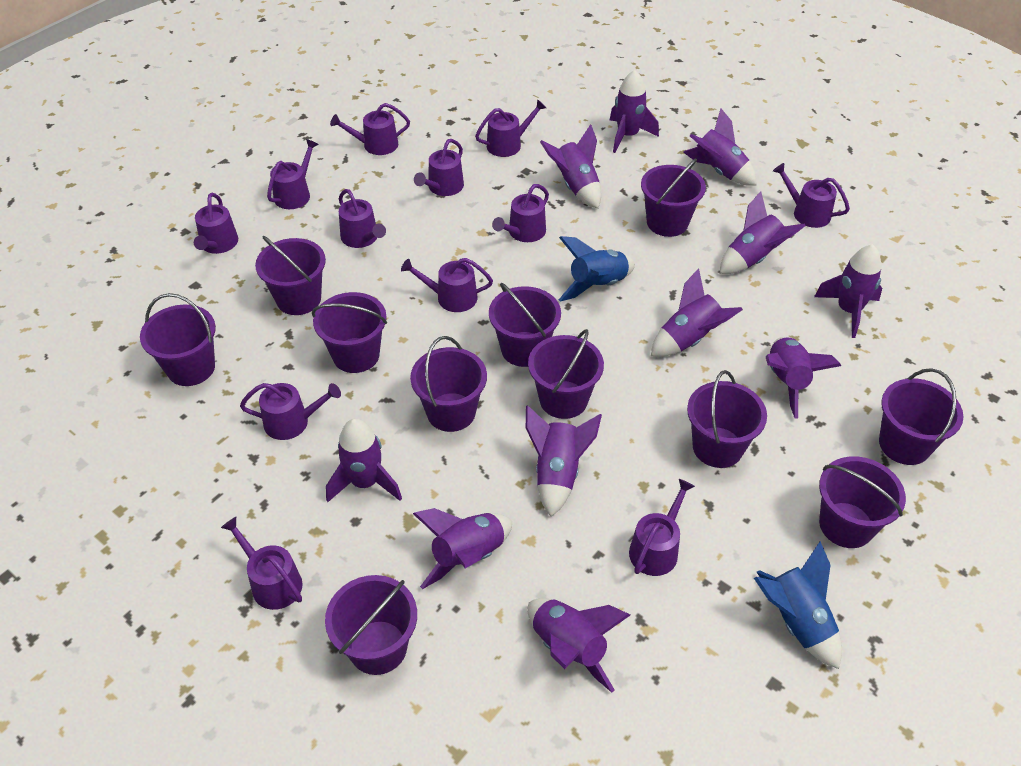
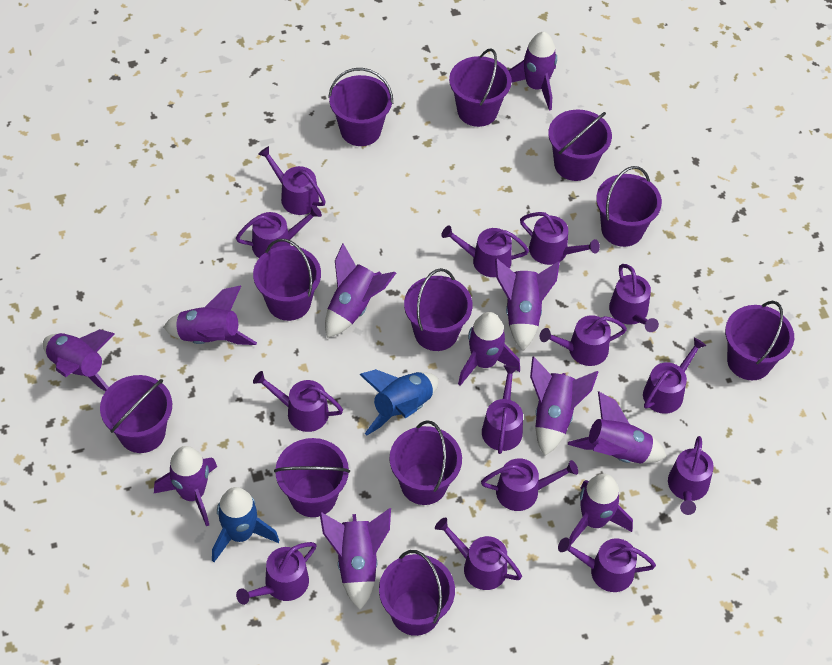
purple watering can: [194,193,238,254] [221,517,303,610] [240,383,341,440] [267,139,318,209] [330,103,410,155] [339,189,386,248] [401,258,493,312] [414,139,464,196] [475,99,546,157] [492,184,549,242] [629,479,695,576] [773,163,850,228] = 12 -> [236,205,322,258] [236,542,317,605] [253,371,343,432] [258,146,326,215] [435,518,522,590] [441,225,529,277] [481,458,578,511] [482,365,523,454] [520,212,600,265] [540,315,627,366] [558,537,656,592] [609,264,659,332] [643,337,706,414] [668,436,714,515] = 14

